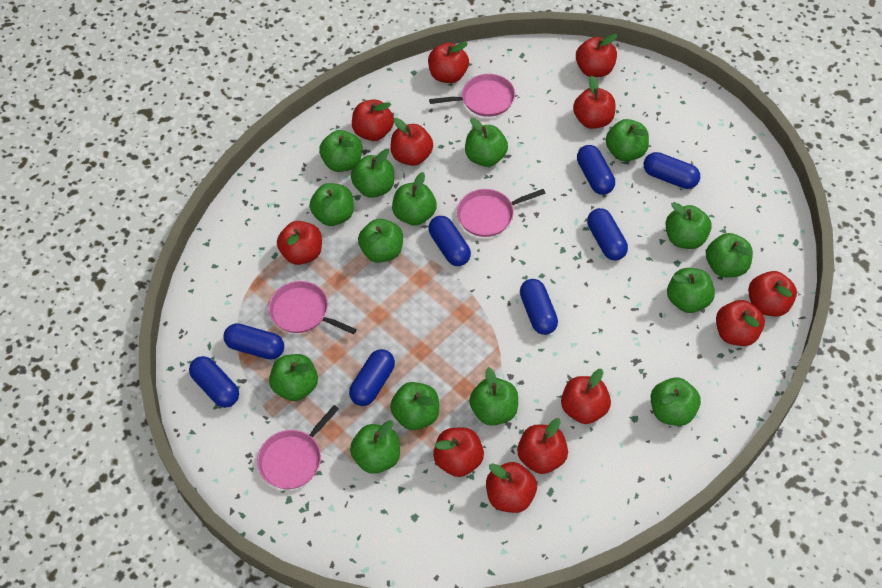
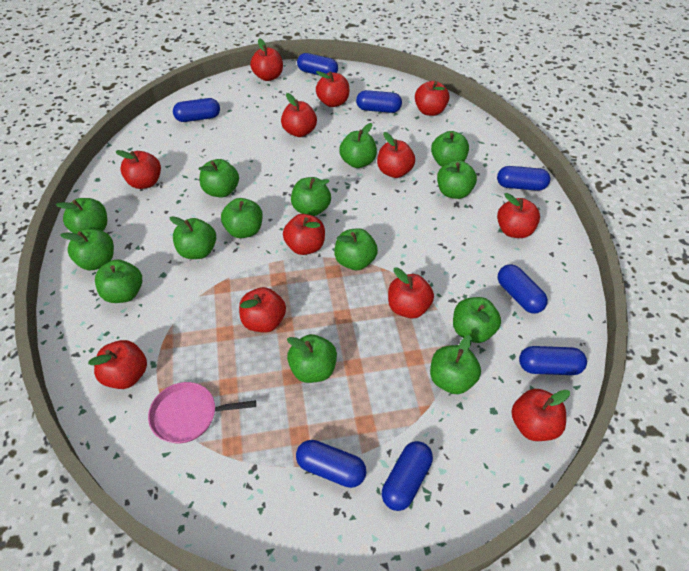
green apple: [269,354,318,401] [310,183,354,226] [319,130,362,172] [350,420,400,474] [351,149,394,198] [358,219,403,263] [390,382,439,430] [392,172,437,226] [465,118,508,167] [469,367,518,426] [606,119,649,161] [651,377,701,426] [666,202,712,249] [667,268,715,313] [706,233,753,277] = 15 -> [56,198,107,233] [60,228,114,270] [95,260,142,303] [169,216,216,259] [199,159,239,197] [221,198,263,238] [287,334,337,383] [291,177,331,216] [334,228,378,270] [339,123,377,168] [430,335,481,394] [431,131,469,167] [437,160,477,199] [453,297,501,343] = 14
pink pan: [257,405,339,489] [269,281,357,334] [429,74,515,117] [457,189,546,237] = 4 -> [148,382,256,443] = 1

